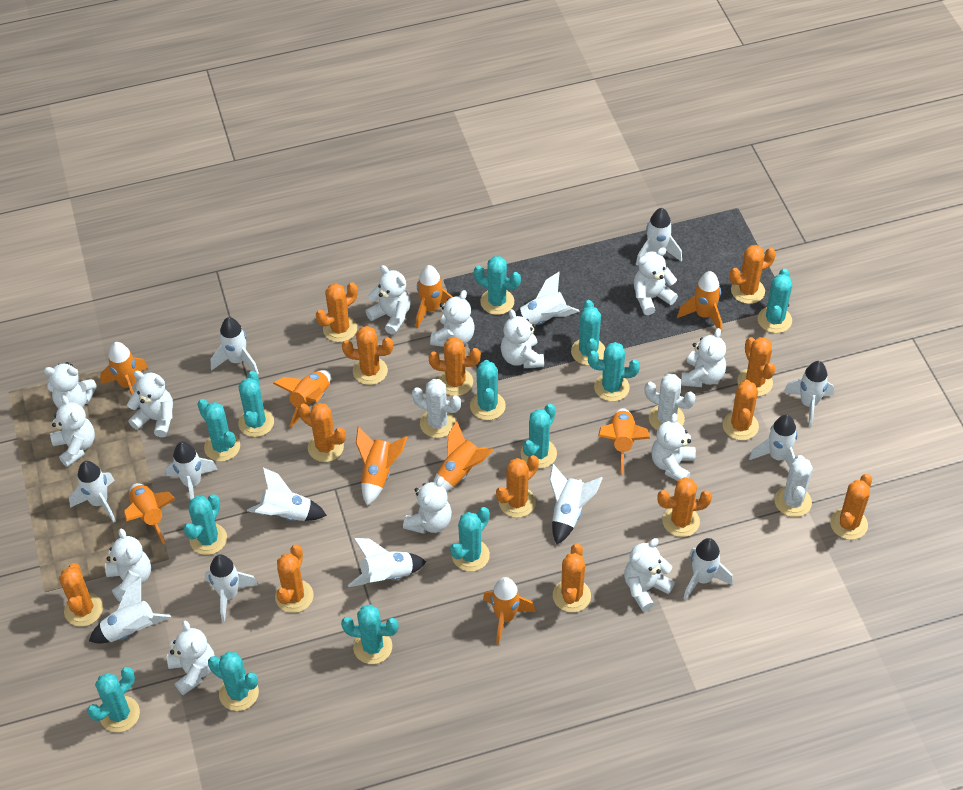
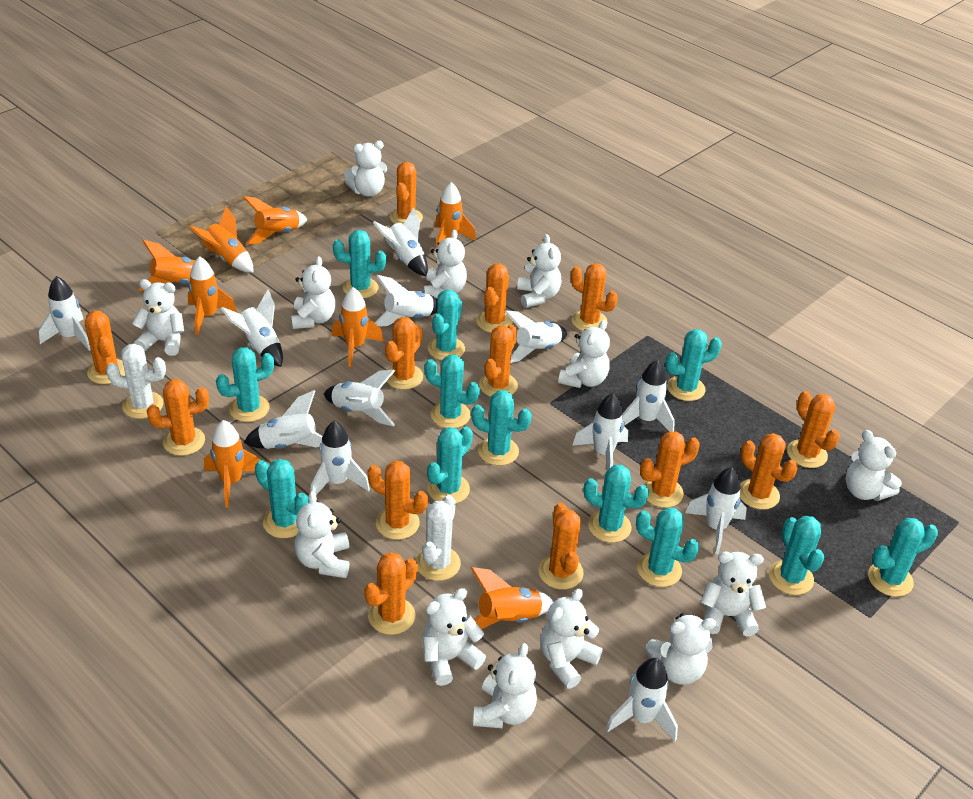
orange rocket: [100,342,148,395] [124,483,176,544] [273,370,331,427] [356,426,407,506] [416,265,453,328] [433,421,494,492] [483,577,535,644] [598,408,650,473] [677,271,722,333] = 9 -> [138,240,215,291] [188,256,237,335] [189,206,254,273] [204,420,260,507] [243,196,308,245] [332,287,384,367] [435,182,476,248] [471,567,554,629] = 8
turquoise cactus: [87,667,140,732] [184,494,227,555] [197,399,240,462] [208,652,259,711] [238,371,274,437] [341,605,399,664] [450,507,490,572] [470,360,506,420] [474,256,521,315] [521,404,557,469] [571,300,605,365] [588,342,640,401] [758,269,792,333] = 13 -> [216,347,274,422] [255,459,309,538] [333,230,386,299] [425,355,480,428] [427,426,473,504] [428,290,465,360] [471,390,532,466] [584,465,649,543] [636,507,699,587] [665,329,722,401] [769,516,824,595] [868,518,938,597] = 12
white cactus: [412,379,461,438] [645,374,696,430] [774,455,813,517] = 3 -> [106,343,166,419] [416,495,461,581] = 2
white rocket: [69,461,116,522] [89,578,171,643] [166,442,218,500] [205,554,258,622] [211,317,259,374] [247,468,327,521] [348,538,426,587] [515,272,580,325] [549,464,603,545] [636,208,682,265] [683,538,733,600] [749,414,797,468] [783,361,834,428] = 13 -> [39,276,91,351] [221,290,283,367] [244,390,323,449] [310,421,370,495] [324,370,395,426] [373,207,428,276] [375,275,437,327] [505,310,567,363] [572,393,628,469] [606,658,678,741] [623,360,675,432] [685,467,747,554] = 12

